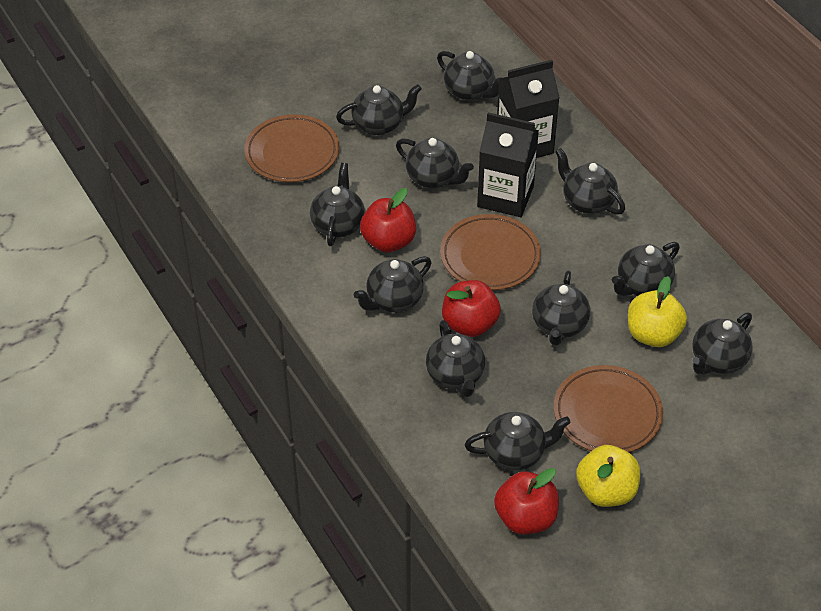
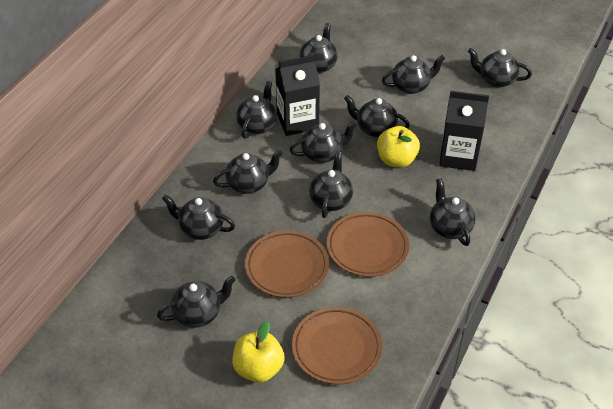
red apple: [360,188,416,253] [442,280,501,337] [494,468,559,535] = 3 -> none = 0

